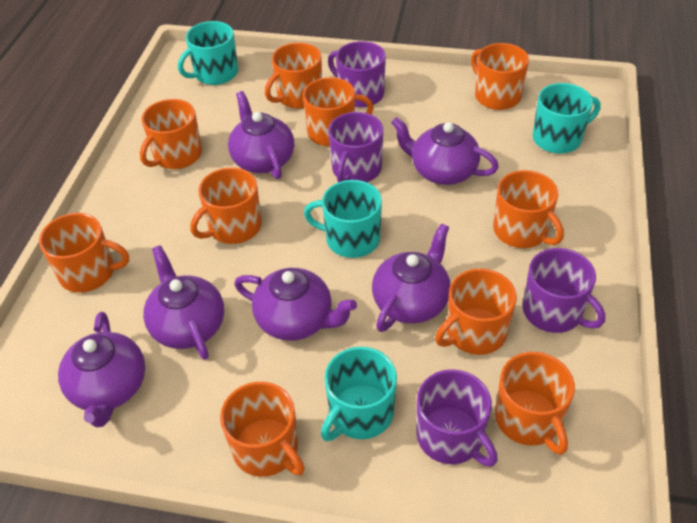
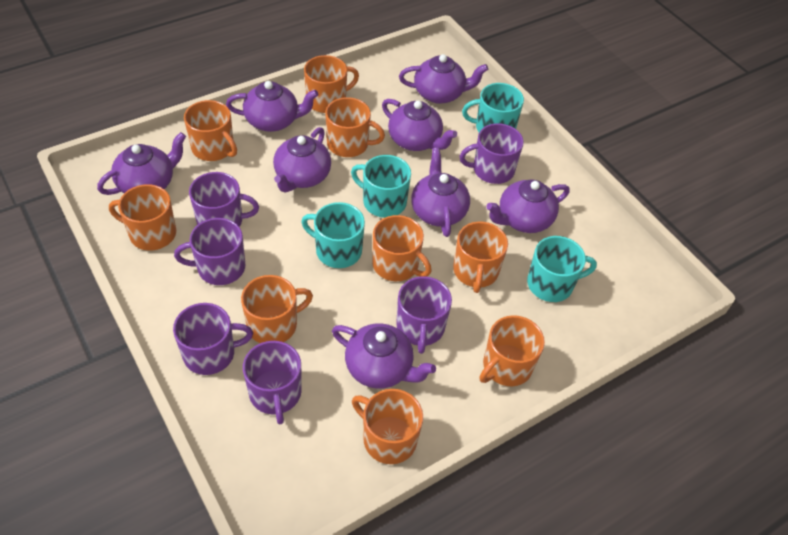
orange mug: [39,213,129,293] [140,99,202,169] [190,167,262,244] [220,382,305,477] [265,43,322,109] [303,77,374,147] [435,268,517,355] [471,43,529,110] [493,170,564,248] [495,352,575,455] = 10 -> [109,184,176,251] [184,100,237,161] [241,275,313,343] [304,55,359,113] [325,97,385,157] [352,389,423,464] [372,215,431,281] [453,221,508,293] [480,315,545,386] = 9
purple mug: [328,41,386,107] [328,112,383,182] [416,369,498,467] [522,248,605,333] = 4 -> [173,303,253,375] [174,218,245,285] [189,172,259,227] [243,341,302,424] [396,276,452,354] [460,123,524,184] = 6
purple teapot: [58,312,145,428] [143,245,224,360] [228,91,294,179] [234,268,357,341] [372,223,451,332] [391,117,499,185] = 6 -> [97,132,186,195] [226,81,319,132] [273,127,331,192] [332,323,436,389] [382,99,457,151] [399,54,488,104] [411,148,470,237] [486,180,570,233] = 8

